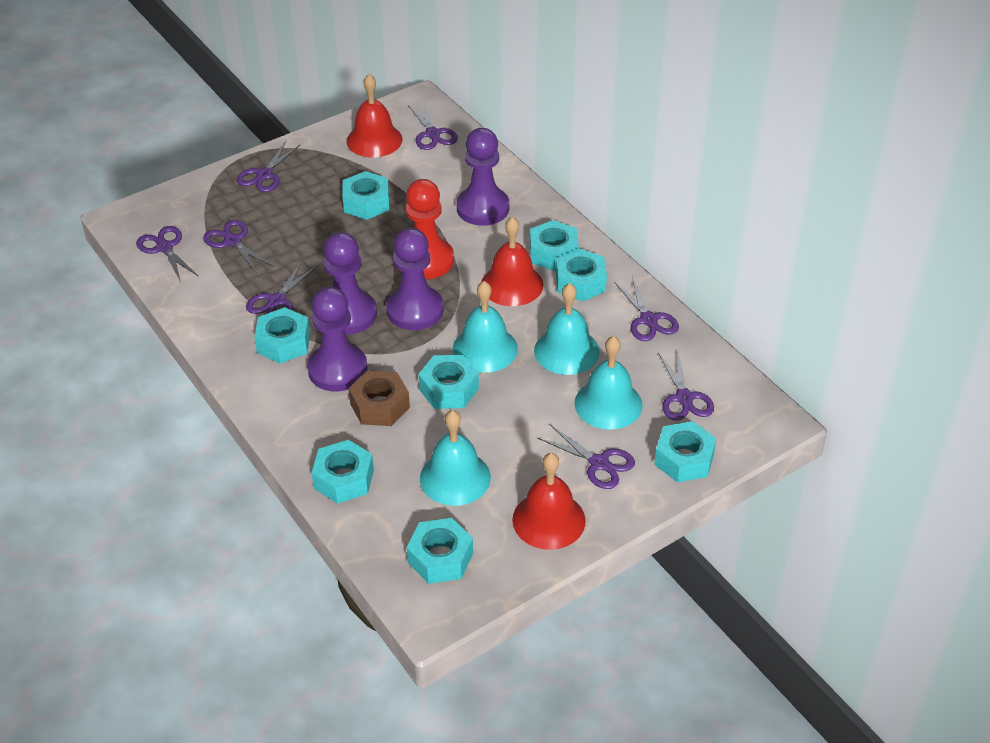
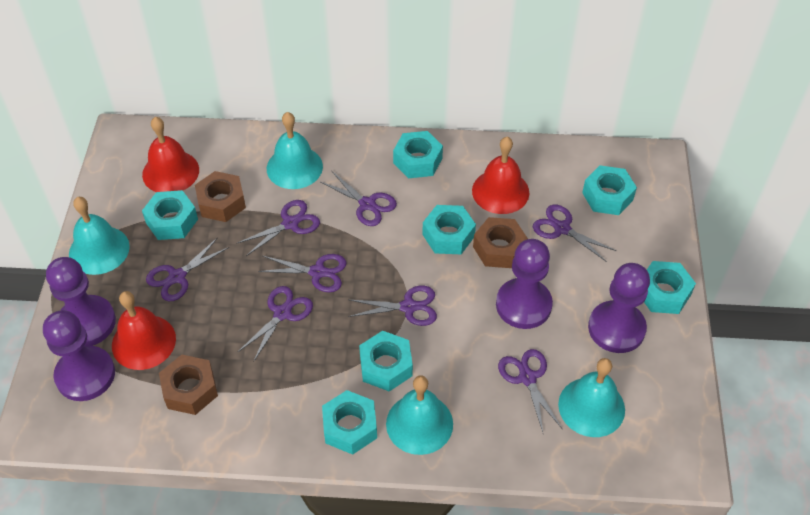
brown nut: [349,370,410,426] = 1 -> [159,355,218,415] [195,171,246,222] [473,217,528,268] = 3
red pawn: [406,179,454,279] = 1 -> none = 0
turquoise nut: [254,307,310,364] [312,440,374,504] [342,171,390,220] [407,518,473,584] [418,355,479,409] [530,220,578,271] [556,248,607,301] [654,421,716,482] = 8 -> [142,190,198,240] [322,390,377,455] [359,331,413,392] [393,131,443,178] [422,205,476,254] [582,165,637,215] [644,261,696,314] = 7

